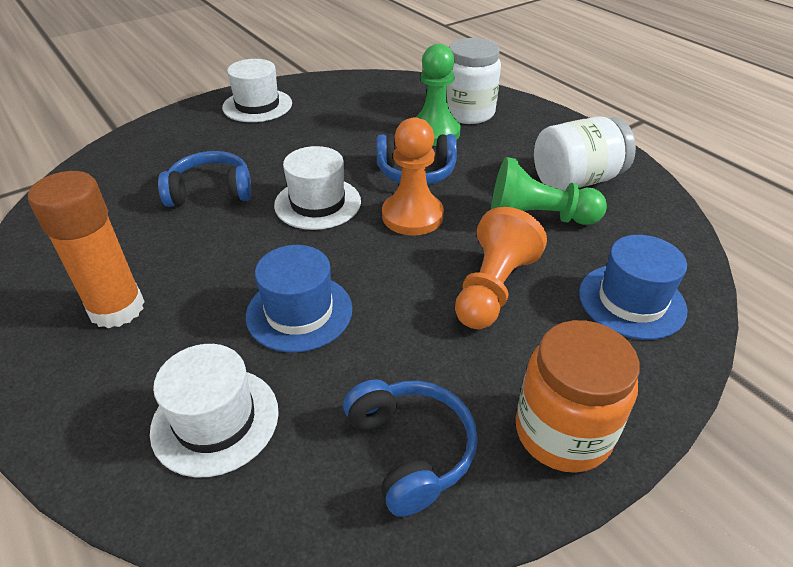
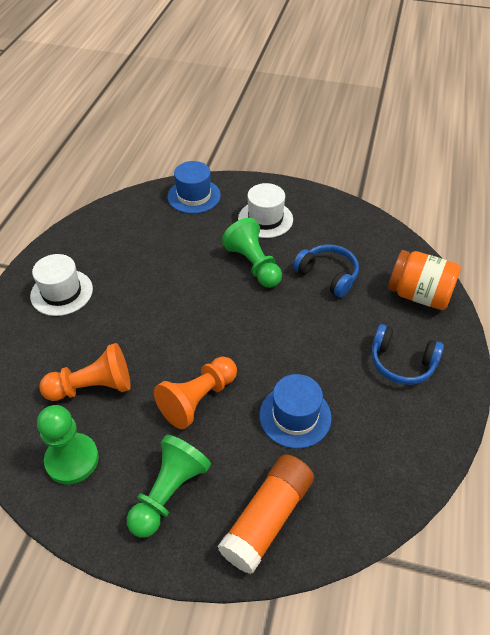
blue headphones: [158,151,252,207] [343,380,478,517] [377,134,457,185] = 3 -> [293,244,359,297] [372,324,444,385] = 2
green pawn: [415,44,461,146] [491,157,607,225] = 2 -> [37,405,99,485] [127,435,211,538] [222,218,282,288] = 3
white hat: [150,344,279,477] [222,59,292,122] [274,146,361,230] = 3 -> [30,254,93,316] [238,183,293,238] = 2
white jar: [446,38,501,124] [534,117,636,191] = 2 -> none = 0

